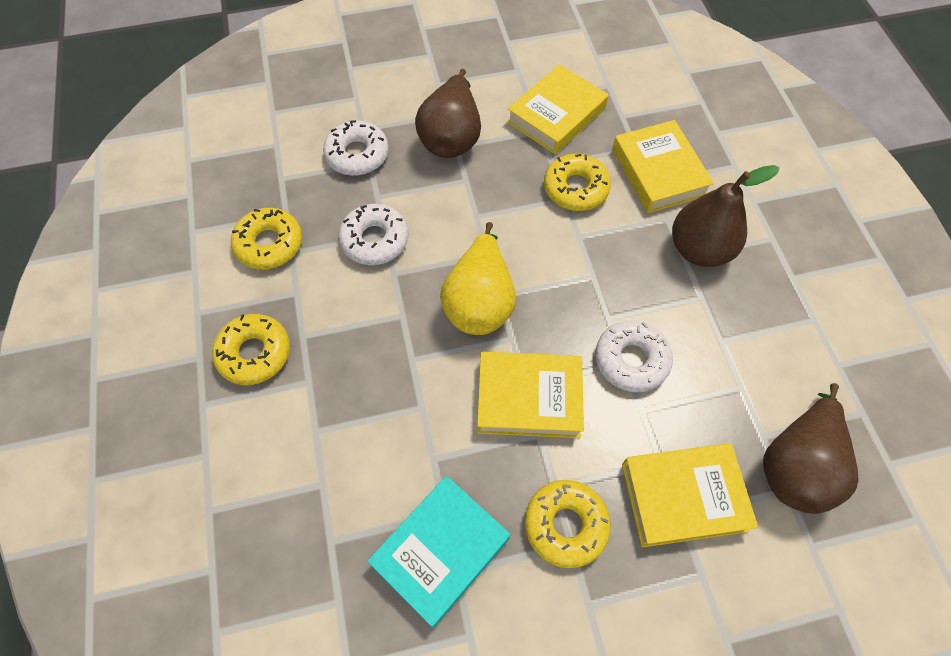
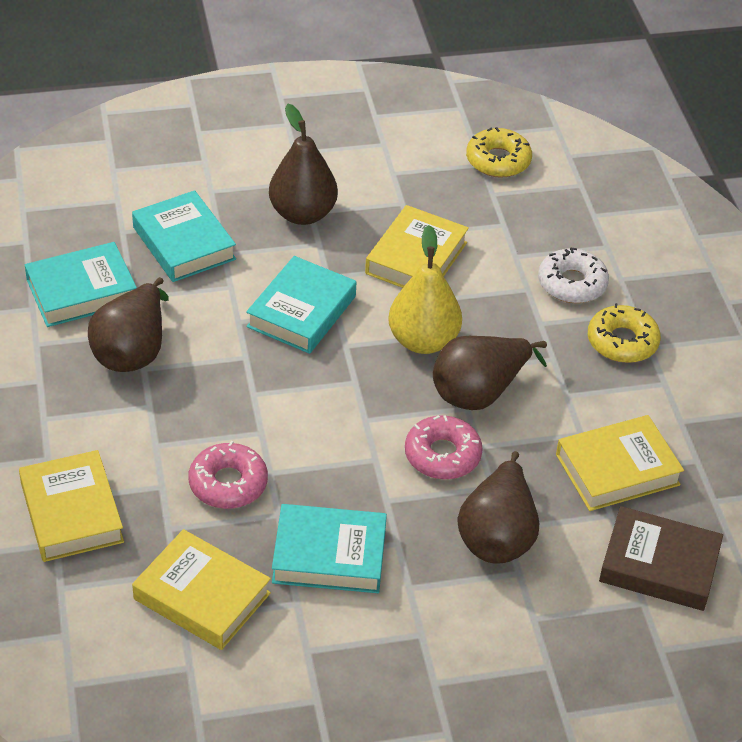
brown book: none = 0 -> [599,506,723,611] = 1
brown pear: [415,69,481,158] [672,165,780,267] [763,383,859,514] = 3 -> [88,277,169,372] [269,104,338,225] [433,336,547,410] [457,451,539,564] = 4
pink donut: none = 0 -> [189,441,268,509] [405,415,483,479] = 2
turquoise book: [367,476,510,627] = 1 -> [25,242,137,327] [132,190,236,282] [246,256,356,354] [272,504,387,593] = 4
white donut: [323,120,389,175] [338,204,408,265] [595,320,673,392] = 3 -> [538,248,609,303] = 1
yellow donut: [212,314,290,385] [231,208,302,270] [525,480,611,568] [544,154,611,211] = 4 -> [466,127,532,178] [588,303,661,363] = 2

